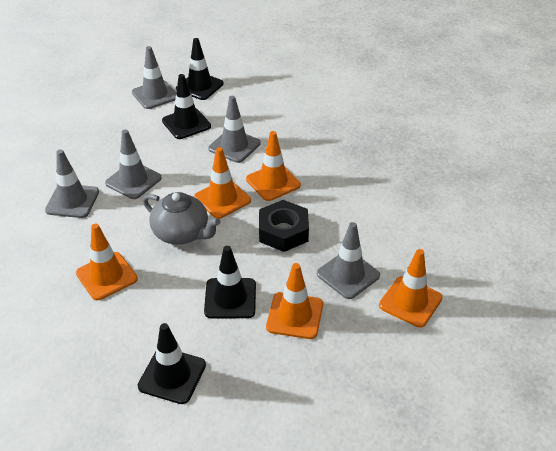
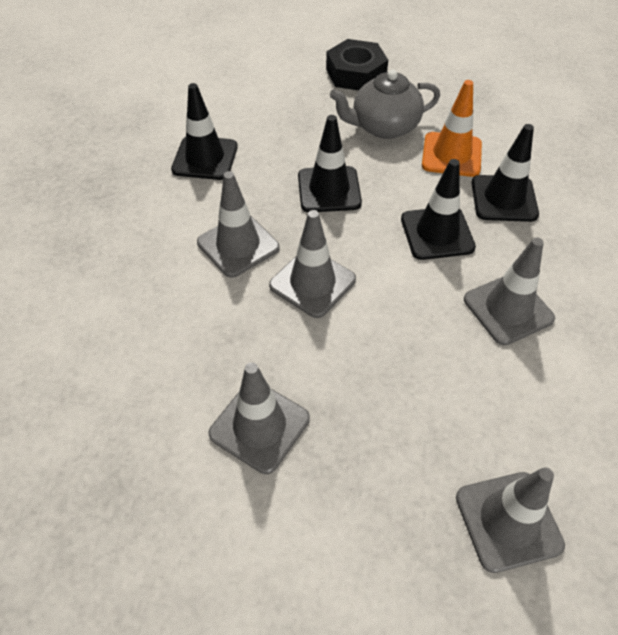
orange traffic cone: [76,223,138,300] [194,147,251,219] [246,131,301,201] [266,263,323,339] [379,249,443,328] = 5 -> [422,80,482,177] = 1

